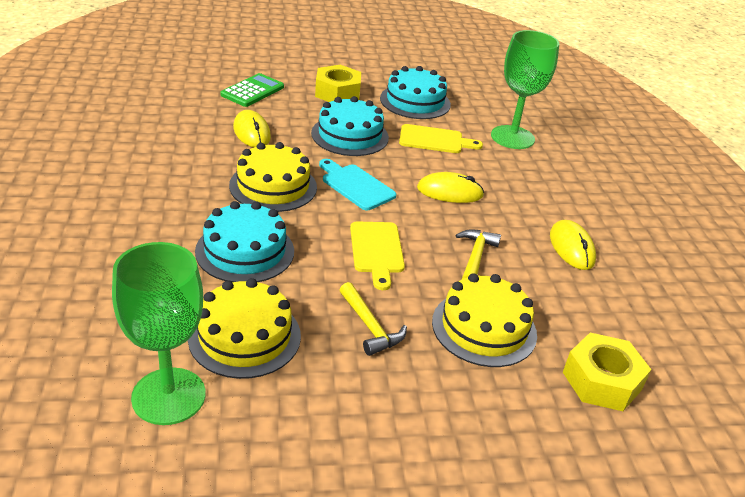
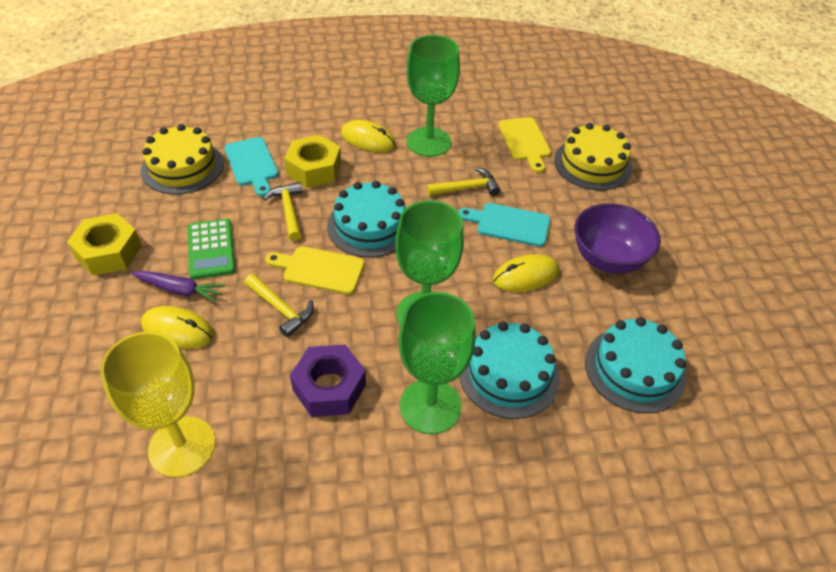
green goblet: [112,242,206,425] [491,30,559,149] = 2 -> [395,200,464,326] [399,292,476,434] [407,35,460,157] = 3
purple bowl: none = 0 -> [574,203,661,274] = 1
purple carrot: none = 0 -> [131,271,225,303] = 1
purple nut: none = 0 -> [290,345,366,417] = 1
turquoise cutting board: [319,159,396,210] = 1 -> [224,137,278,197] [458,203,550,247] = 2
yellow cake: [188,278,301,379] [229,142,317,212] [432,273,537,367] = 3 -> [141,124,224,194] [554,123,632,190] = 2
yellow goblet: none = 0 -> [100,331,215,477] = 1
yellow hammer: [340,282,407,356] [455,229,501,279] = 2 -> [244,274,314,337] [263,182,302,241] [427,167,500,196] = 3

